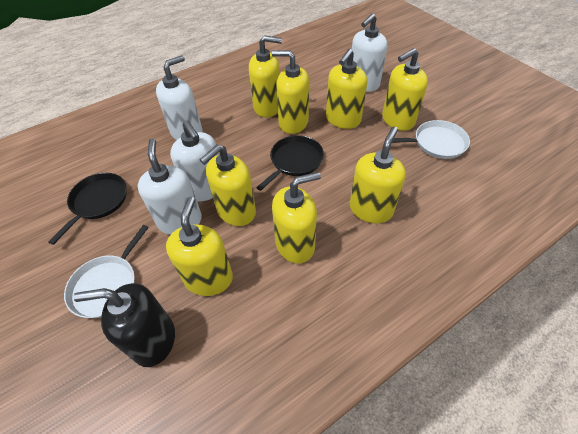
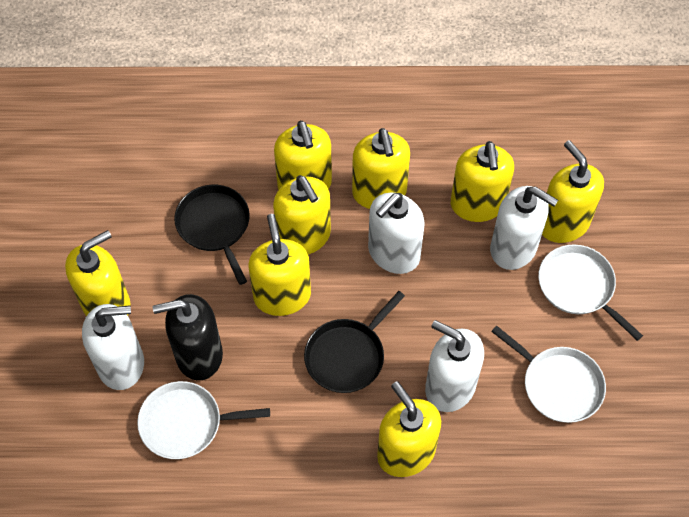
white pan: [64,225,149,318] [385,120,470,159] = 2 -> [137,381,270,459] [491,326,606,423] [538,244,643,341] = 3

